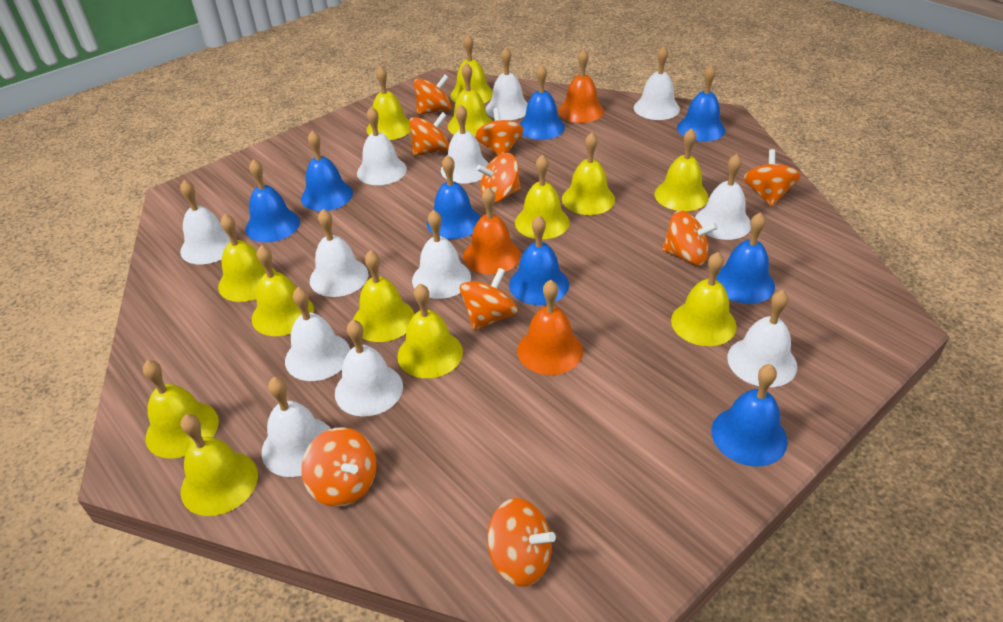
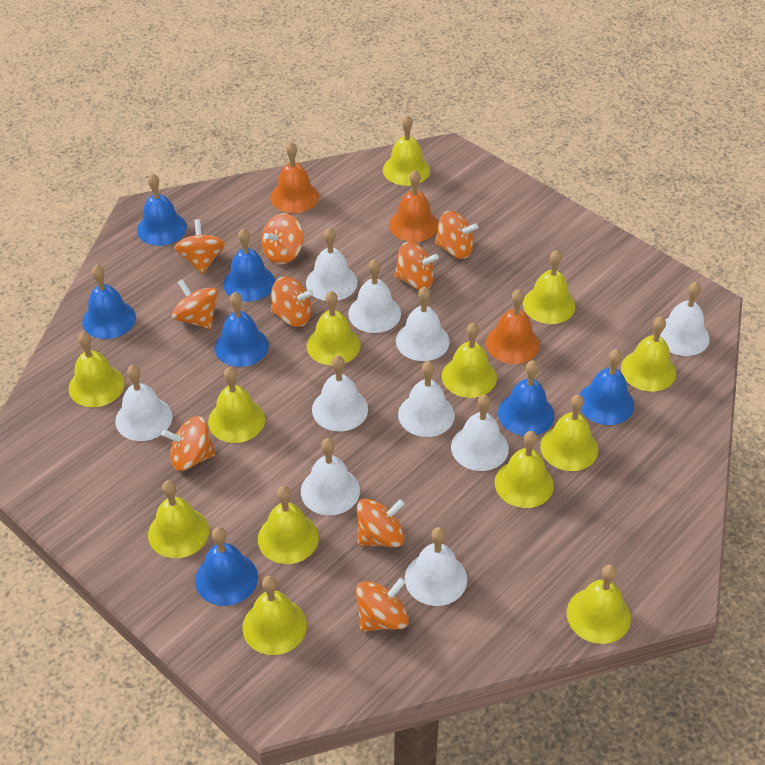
blue bell: [245,159,300,242] [301,131,353,211] [427,155,480,239] [509,215,569,305] [520,64,565,140] [677,65,726,142] [712,364,788,467] [716,212,775,304] = 8 -> [82,265,136,339] [137,174,187,246] [195,527,258,606] [214,292,269,367] [223,228,275,302] [498,360,554,436] [579,349,634,425] = 7
white bell: [180,180,231,264] [261,377,331,477] [285,287,350,381] [310,209,369,297] [335,320,403,417] [357,107,407,185] [412,210,471,299] [441,104,489,184] [485,47,528,120] [634,46,680,120] [695,154,751,240] [727,290,797,387] = 12 -> [115,365,173,441] [301,438,360,515] [306,228,358,301] [312,356,368,431] [348,259,401,333] [396,287,450,361] [398,361,455,437] [405,527,467,606] [451,394,509,471] [660,281,710,356] = 10

